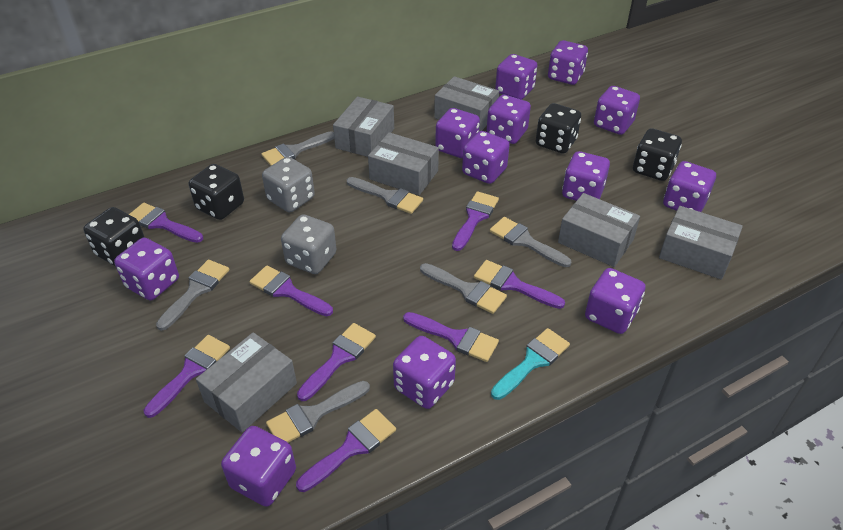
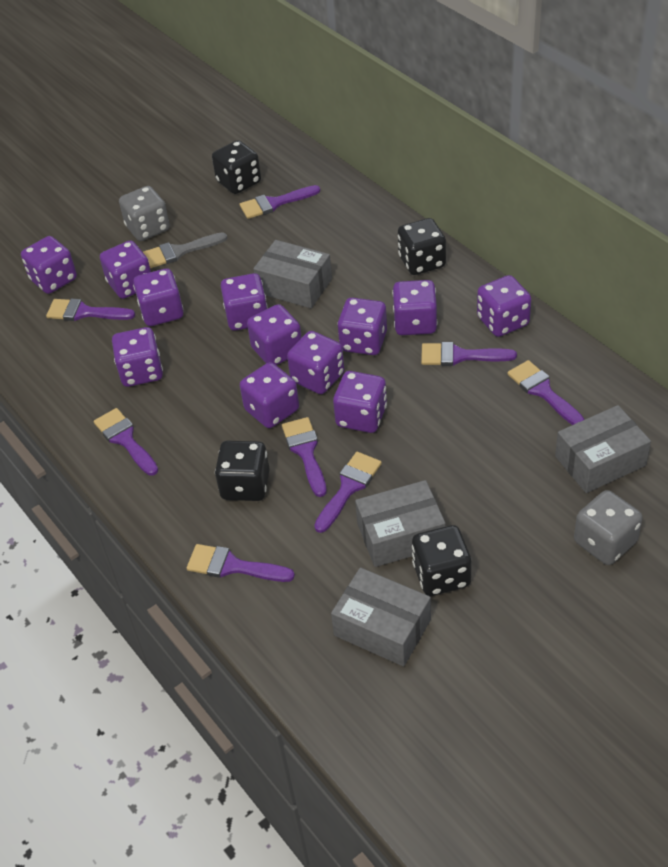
grey box: [196,332,297,432] [333,97,394,157] [368,132,439,195] [434,76,499,131] [558,193,640,267] [659,206,743,280] = 6 -> [253,240,332,308] [331,568,431,666] [355,480,446,567] [555,405,651,493] = 4
grey brush: [156,260,229,331] [261,131,334,166] [266,381,370,443] [347,177,423,214] [420,263,507,314] [490,217,571,267] = 6 -> [143,232,227,268] = 1
turquoise brush: [491,328,570,400] = 1 -> none = 0

